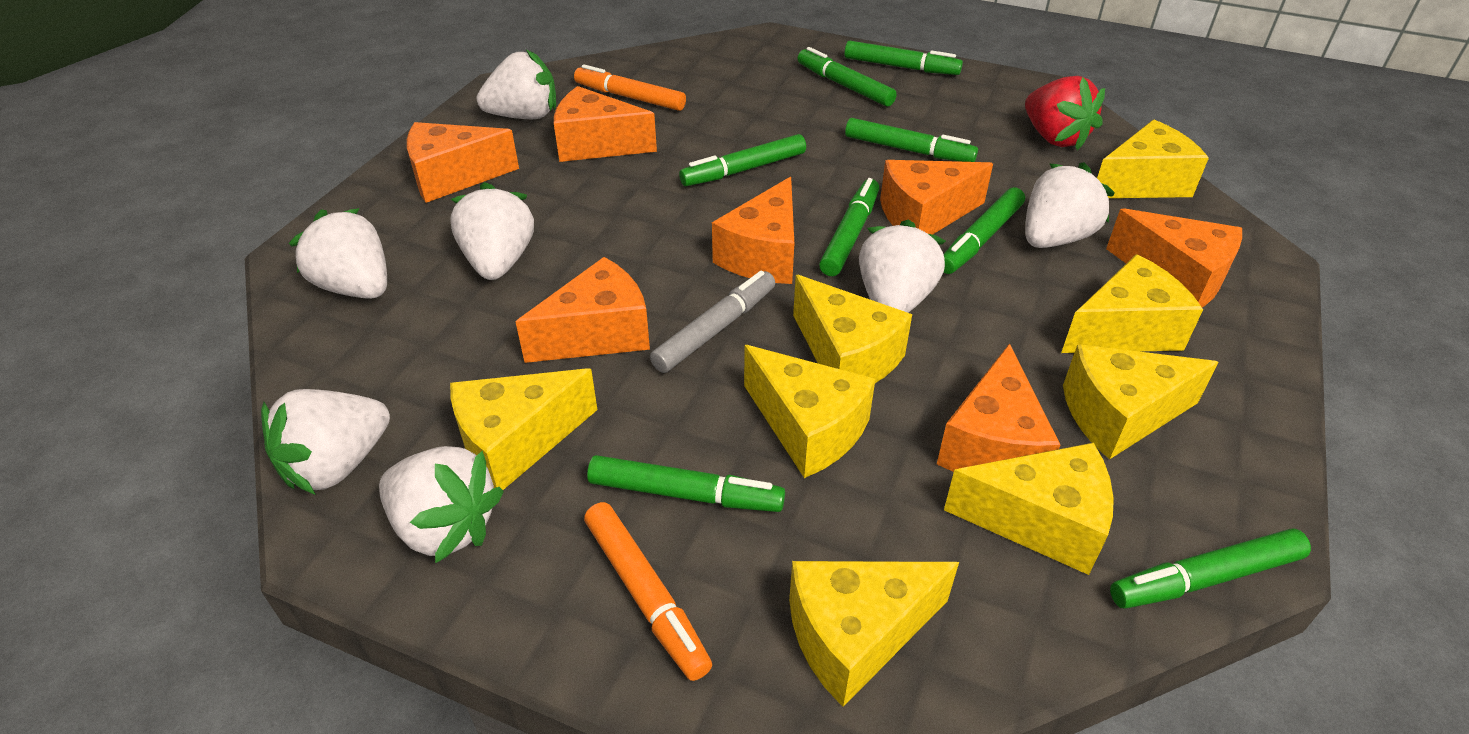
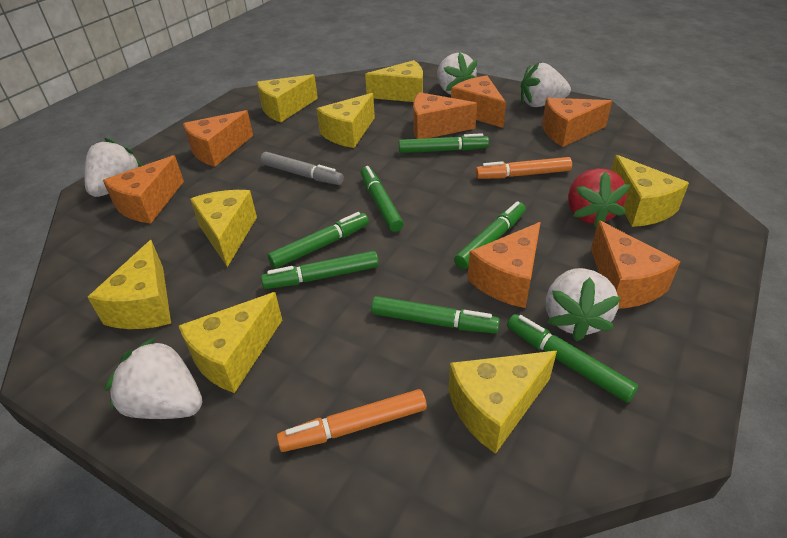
green marker: [587,455,785,512] [679,134,806,186] [797,47,897,107] [819,178,879,276] [844,41,963,75] [845,118,978,162] [943,187,1025,274] [1110,528,1311,609] = 8 -> [261,251,379,289] [268,212,369,268] [361,166,404,232] [371,296,500,333] [399,133,489,153] [454,201,526,269] [507,314,638,403] = 7
white strawberry: [261,389,390,495] [289,208,387,299] [379,446,504,563] [450,182,534,280] [477,50,556,119] [859,220,946,313] [1025,162,1115,248] = 7 -> [84,138,142,197] [104,337,202,419] [437,53,477,94] [521,62,571,107] [546,268,621,341] = 5

